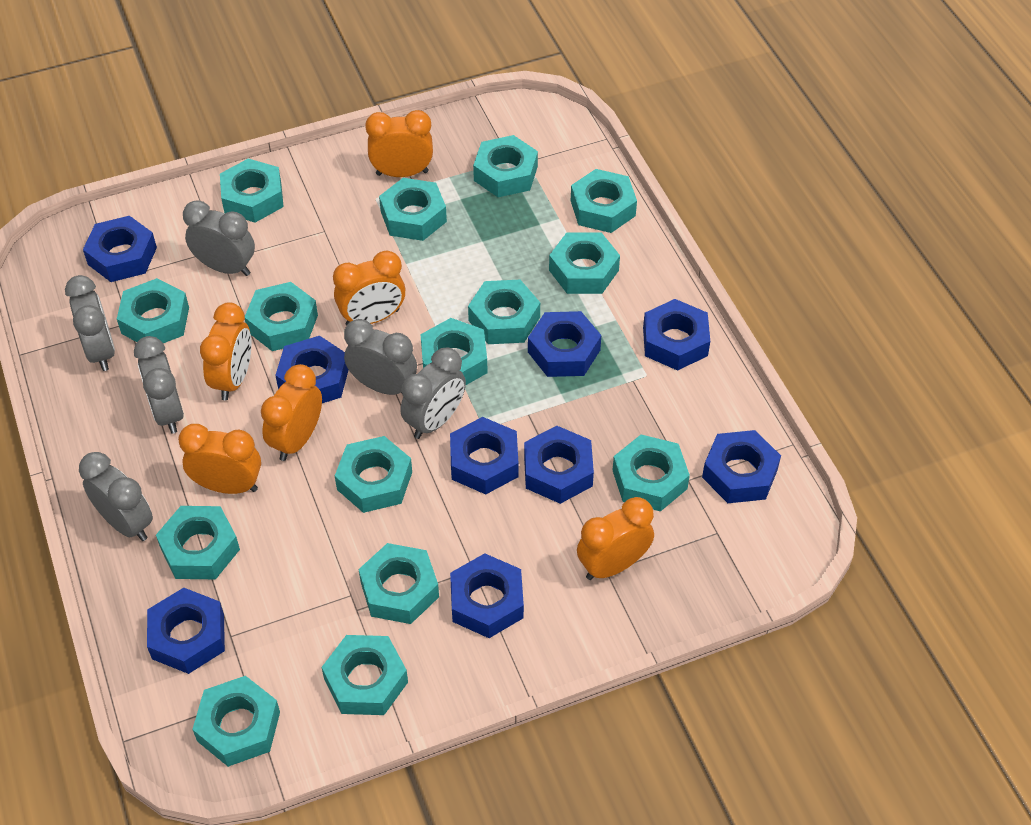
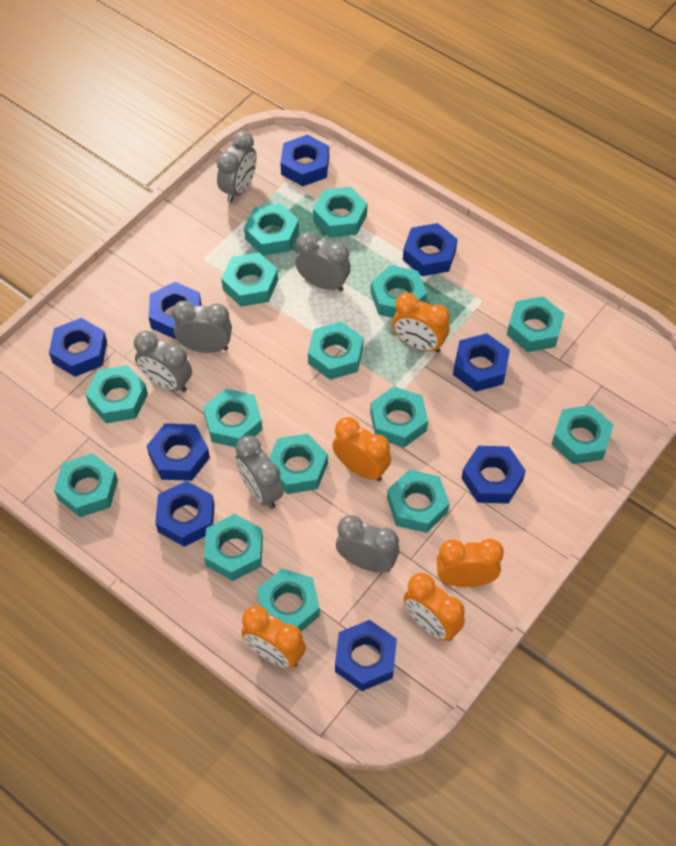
orange clock: [178,424,261,494] [200,302,251,400] [261,364,322,461] [333,251,405,326] [365,110,433,177] [577,497,654,580] = 6 -> [241,606,306,668] [332,417,391,481] [392,293,450,353] [404,573,465,641] [437,539,504,587] = 5

